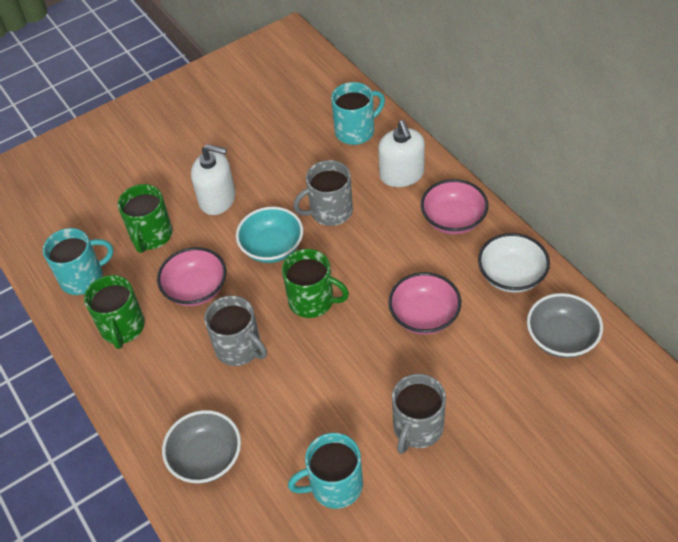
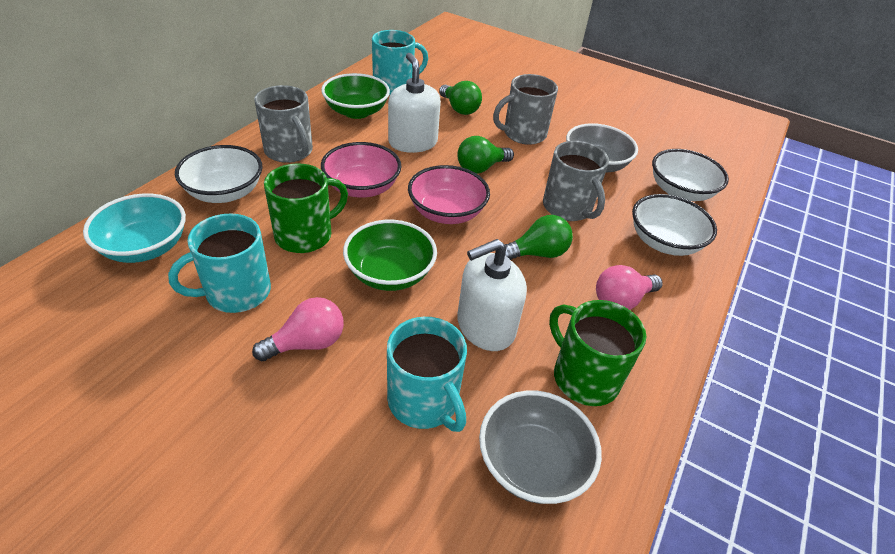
green bowl: none = 0 -> [321,73,390,119] [343,220,437,291] = 2
green light bulb: none = 0 -> [439,81,482,115] [457,136,514,174] [505,215,573,260] = 3
green mug: [84,275,145,349] [118,184,173,253] [282,249,349,318] = 3 -> [264,163,348,253] [549,300,646,406] = 2
pink bowl: [157,247,226,306] [388,272,461,335] [421,179,488,234] = 3 -> [321,142,402,198] [408,165,490,224] = 2
pink light bulb: none = 0 -> [252,297,344,361] [596,265,663,310] = 2
white bowl: [478,233,550,293] = 1 -> [175,145,263,203] [632,194,717,256] [652,149,729,201] = 3

